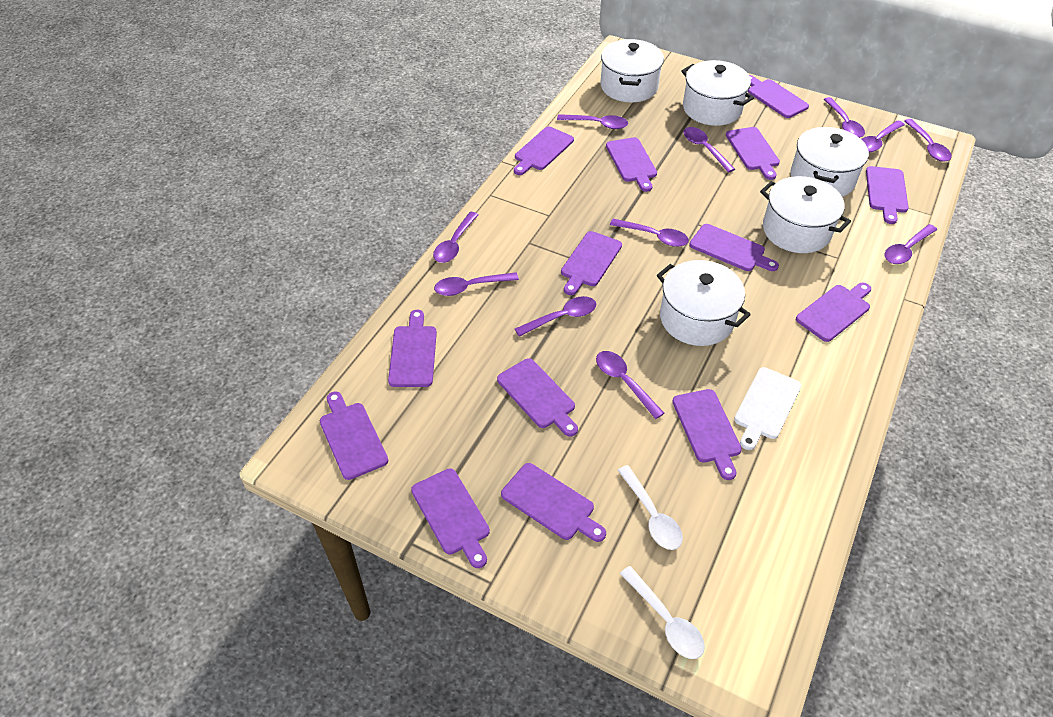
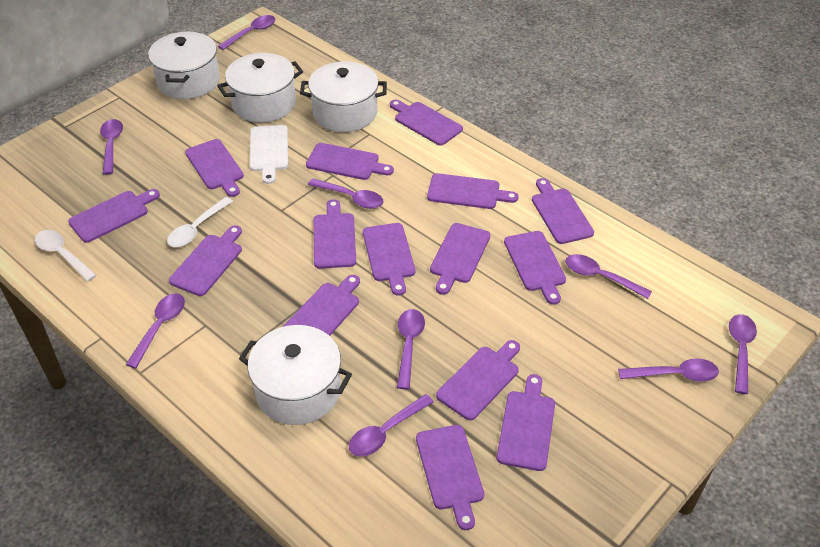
purple cutting board: [320,392,388,480] [388,310,437,387] [411,468,490,568] [497,358,578,437] [501,463,606,542] [514,127,574,175] [561,231,622,295] [606,137,657,192] [672,389,742,480] [689,224,779,271] [726,127,780,180] [748,75,809,118] [796,283,871,342] [866,166,909,224] = 14 -> [68,189,160,243] [169,225,242,296] [185,139,244,197] [283,275,360,336] [306,143,394,180] [314,199,356,269] [363,223,415,296] [390,100,463,146] [416,425,484,530] [427,173,519,209] [430,223,490,295] [436,340,520,420] [497,374,555,471] [504,231,566,305] [532,178,594,244] = 15
purple spoon: [433,212,478,263] [434,272,519,296] [515,296,596,337] [557,114,628,129] [596,351,664,419] [610,219,689,247] [683,127,735,173] [824,97,865,138] [861,121,905,152] [884,224,937,264] [904,119,952,162] = 11 -> [100,119,123,175] [126,293,185,368] [218,15,275,50] [308,178,384,209] [349,394,434,457] [397,309,425,389] [565,254,652,299] [618,358,719,382] [729,314,757,394] = 9
white pot: [601,39,664,102] [657,260,751,346] [681,60,754,126] [760,176,851,253] [790,127,869,197] = 5 -> [148,32,220,99] [217,53,303,123] [239,325,352,425] [300,61,387,132] = 4

